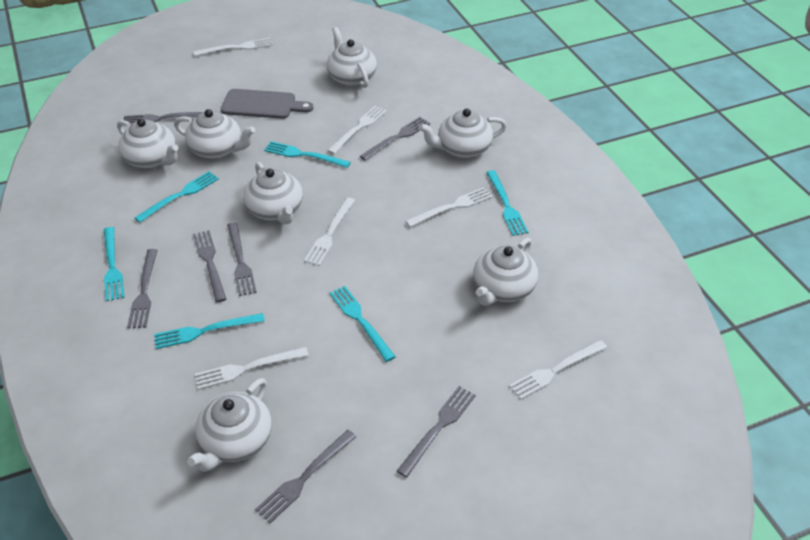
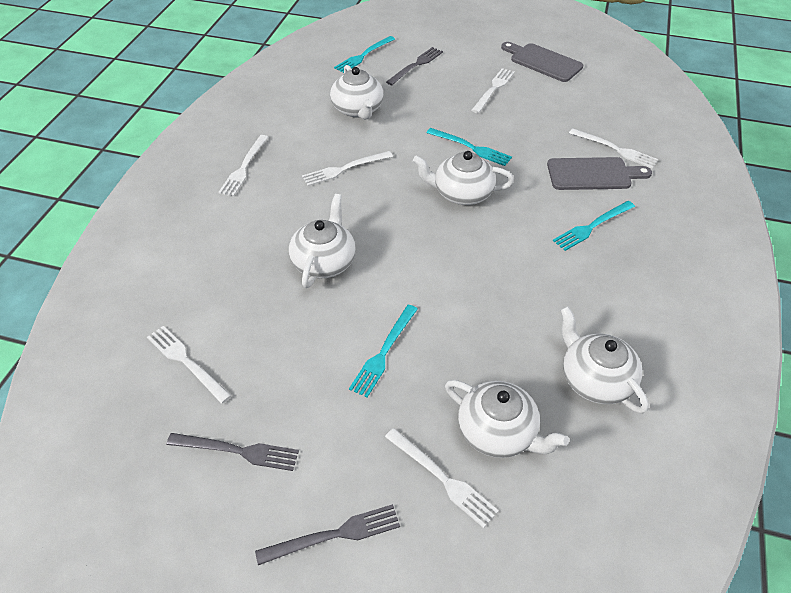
grey cutting board: [221,89,313,119] = 1 -> [501,42,583,82] [547,157,652,190] = 2
grey fork: [123,112,203,126] [127,249,158,328] [193,230,226,302] [227,222,257,296] [255,430,356,523] [360,117,430,161] [397,386,476,478] = 7 -> [167,433,299,471] [255,504,400,565] [386,47,443,85] = 3
turquoise fork: [104,227,125,301] [134,171,219,223] [154,313,265,349] [264,141,351,168] [329,286,396,362] [486,170,529,236] = 6 -> [334,36,395,73] [349,305,418,398] [426,128,512,166] [553,201,635,251] = 4
white teapot: [117,118,178,168] [174,109,255,159] [187,378,272,472] [243,162,303,224] [327,27,377,88] [419,109,507,158] [473,238,538,306] = 7 -> [289,194,356,288] [330,65,384,120] [413,151,514,205] [445,380,569,458] [560,306,649,414] = 5

